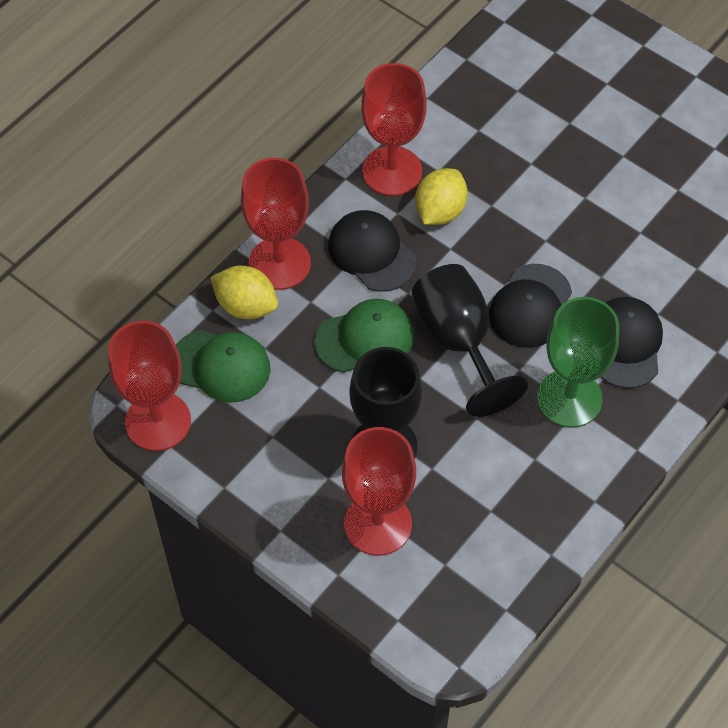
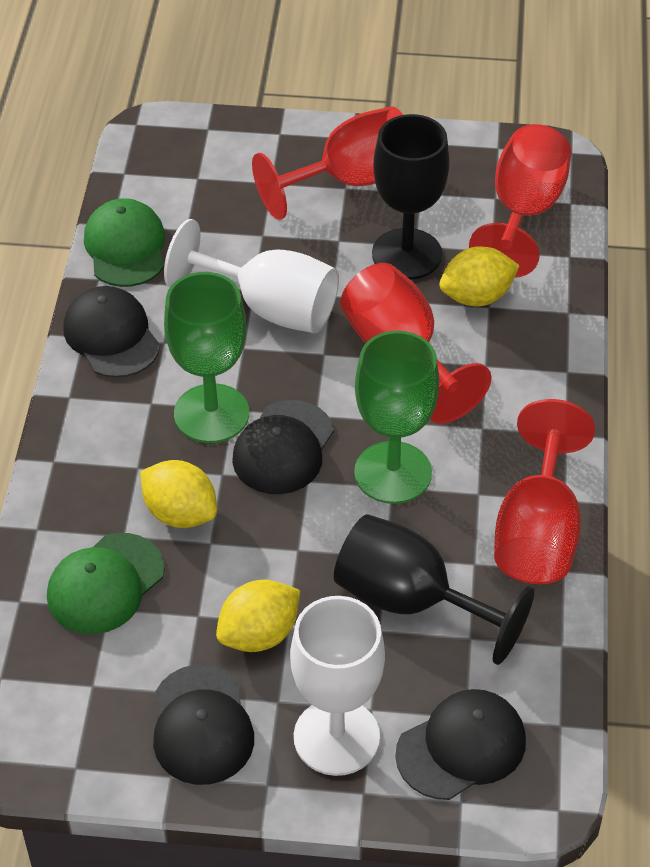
black cap: [328,210,417,292] [489,264,572,348] [600,297,663,388] = 3 -> [63,286,160,378] [153,664,254,785] [232,400,334,494] [395,689,526,800] = 4
green goblet: [537,297,619,428] = 1 -> [164,272,249,443] [354,330,439,504] = 2
white goblet: none = 0 -> [164,219,339,333] [290,596,385,776] = 2
yellow lemon: [210,266,278,319] [415,168,468,225] = 2 -> [141,460,217,528] [216,579,300,652] [439,246,520,307] = 3

